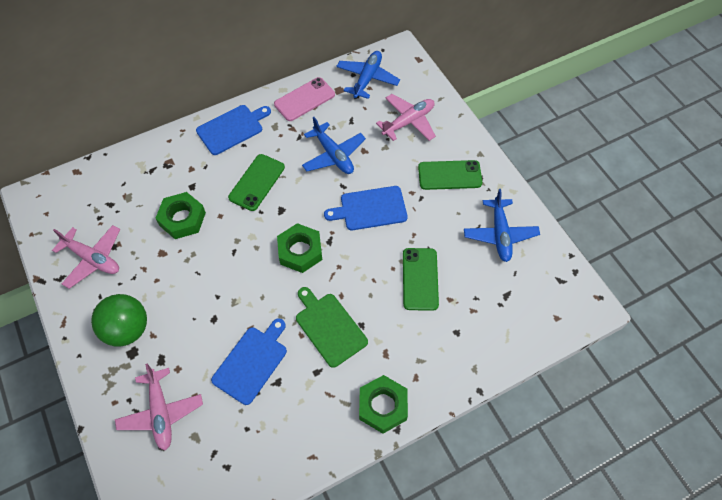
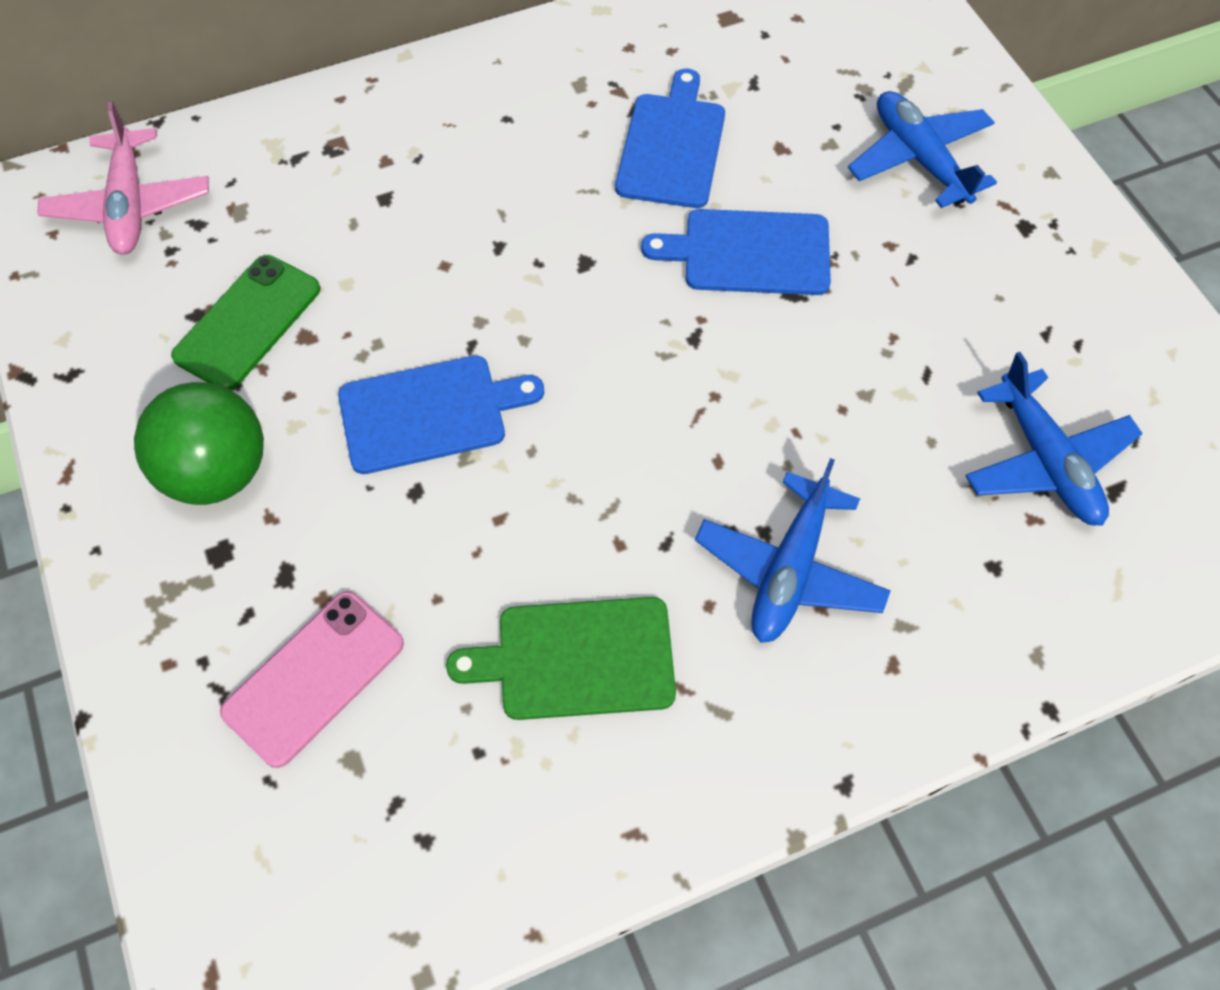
green nut: [155,192,206,239] [277,223,322,273] [359,375,408,434] = 3 -> none = 0
green phone: [228,154,285,211] [403,248,439,311] [418,160,482,190] = 3 -> [171,255,321,390] = 1
pink plane: [52,225,120,289] [115,363,203,450] [376,94,436,141] = 3 -> [37,102,209,254] = 1

